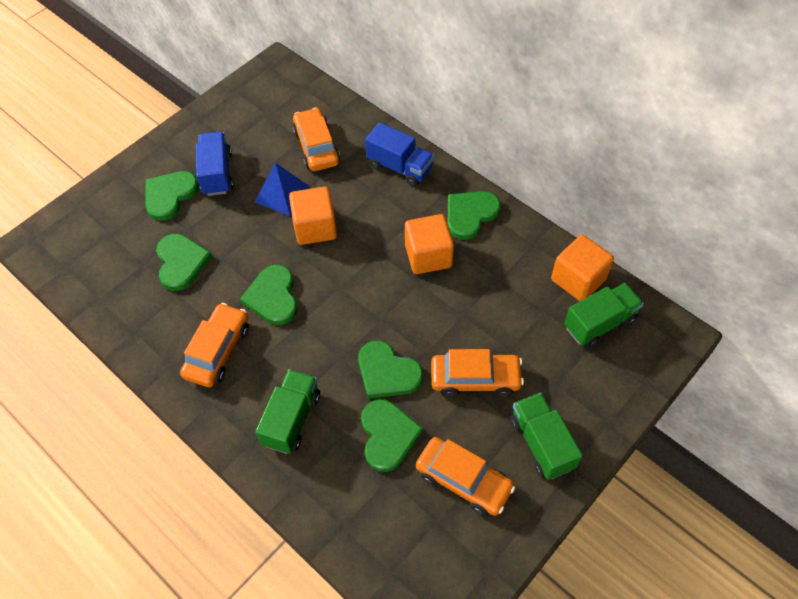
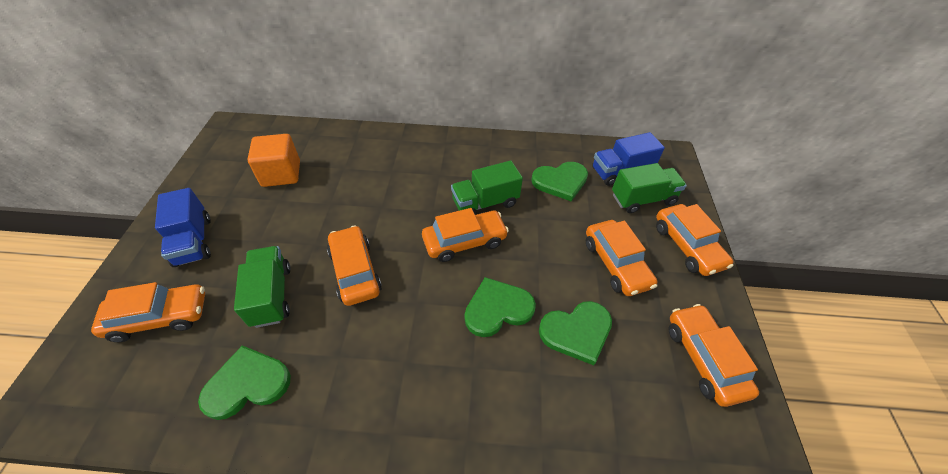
blue pyramid: [255,163,310,216] = 1 -> none = 0
green heart: [145,171,199,221] [156,234,212,291] [240,265,298,325] [358,341,423,398] [361,399,423,472] [448,191,501,240] = 6 -> [198,345,291,420] [465,277,536,337] [531,162,588,201] [539,301,612,365] = 4
orange car: [180,303,249,387] [292,108,340,171] [416,437,516,516] [431,349,524,397] = 4 -> [91,282,205,342] [327,225,382,306] [422,208,509,262] [586,220,658,296] [656,204,733,276] [669,304,759,407] = 6
orange cube: [289,186,337,245] [405,214,454,274] [551,235,614,301] = 3 -> [247,134,300,187] = 1

